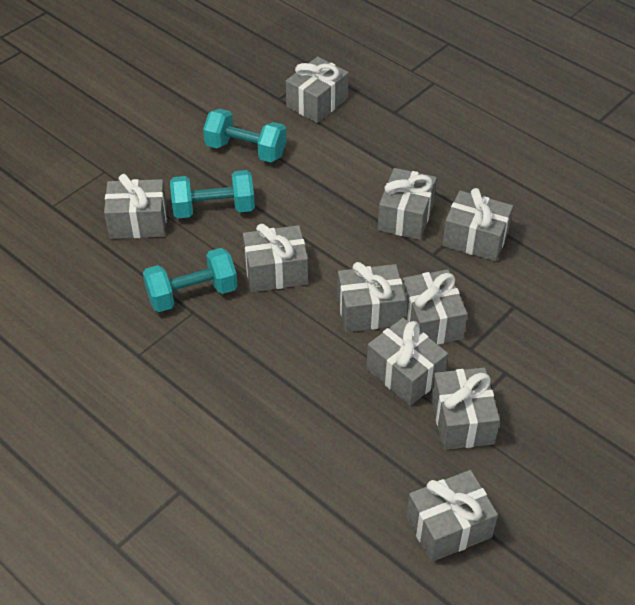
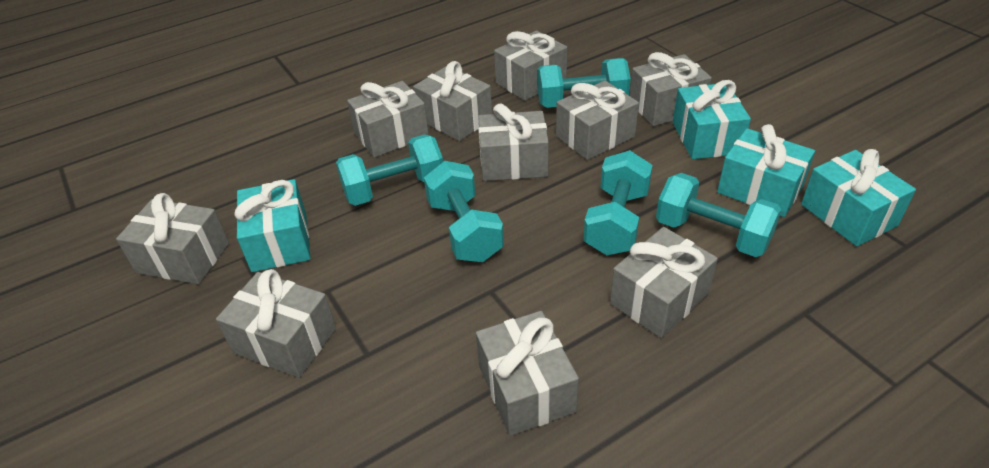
turquoise dumbbell: [143,248,237,312] [170,170,255,218] [203,109,287,162] = 3 -> [336,134,443,206] [424,161,504,262] [537,58,631,108] [584,150,653,255] [656,173,782,257] = 5
turquoise gift: none = 0 -> [234,179,311,272] [673,80,751,159] [717,124,815,217] [801,149,916,246] = 4

